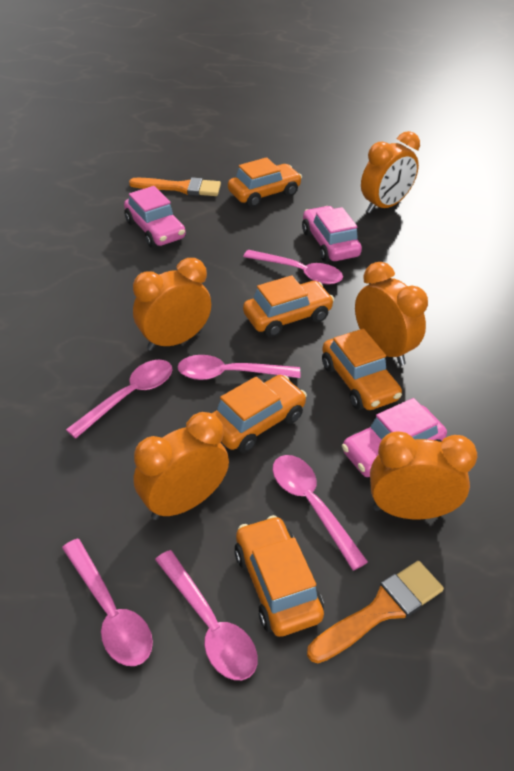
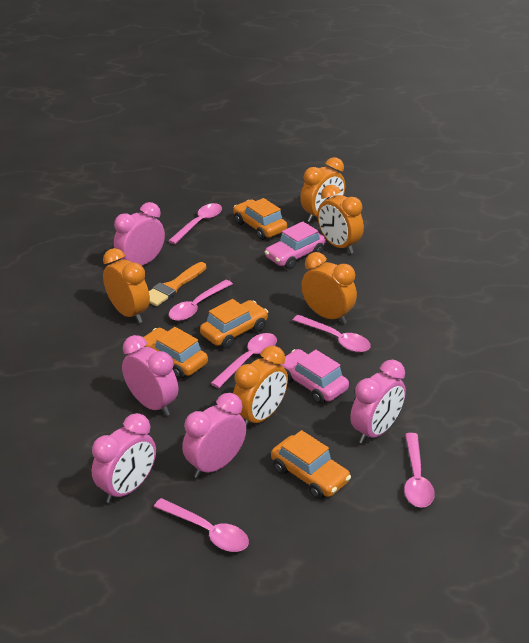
orange brush: [129,177,221,196] [307,561,444,663] = 2 -> [149,262,206,306] = 1
orange car: [212,375,307,453] [228,157,302,208] [234,515,324,637] [243,275,334,337] [322,329,402,410] = 5 -> [143,327,208,379] [200,299,268,349] [233,198,287,240] [271,430,351,499] = 4
pink car: [124,186,186,248] [302,206,362,262] [342,398,447,477] = 3 -> [265,221,326,269] [280,349,349,404] = 2
pink clock: none = 0 -> [92,413,156,503] [114,202,165,266] [122,335,178,416] [182,393,246,478] [350,359,406,444] = 5

